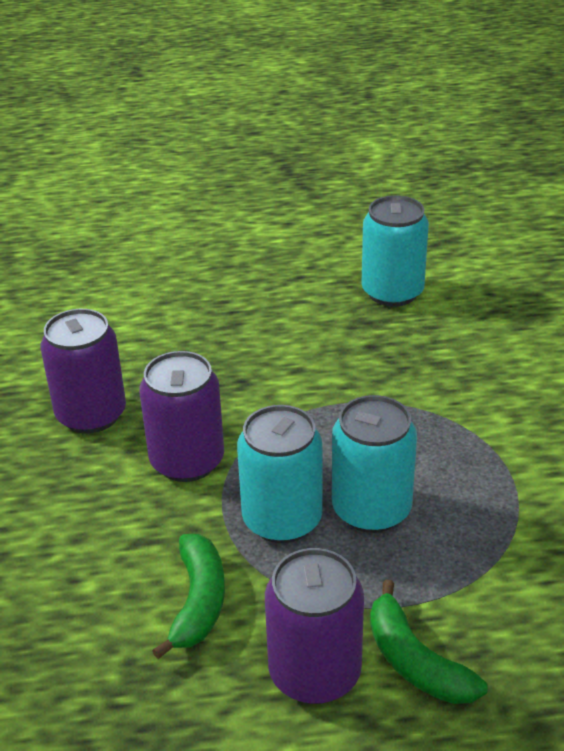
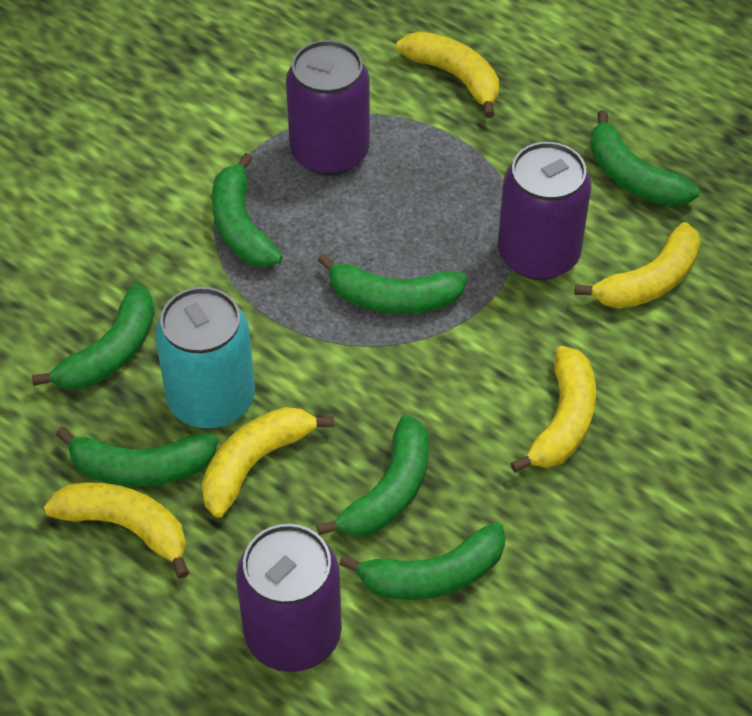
green banana: [152,534,225,659] [370,579,488,704] = 2 -> [32,284,155,389] [56,427,218,487] [212,153,283,267] [317,415,429,537] [318,254,467,314] [339,522,506,600] [590,110,699,207] = 7
turquoise can: [237,405,323,543] [332,395,417,533] [361,195,429,307] = 3 -> [155,287,255,429] = 1
yellow banana: none = 0 -> [44,482,189,579] [202,407,335,518] [396,31,499,118] [510,346,596,473] [574,222,700,309] = 5

